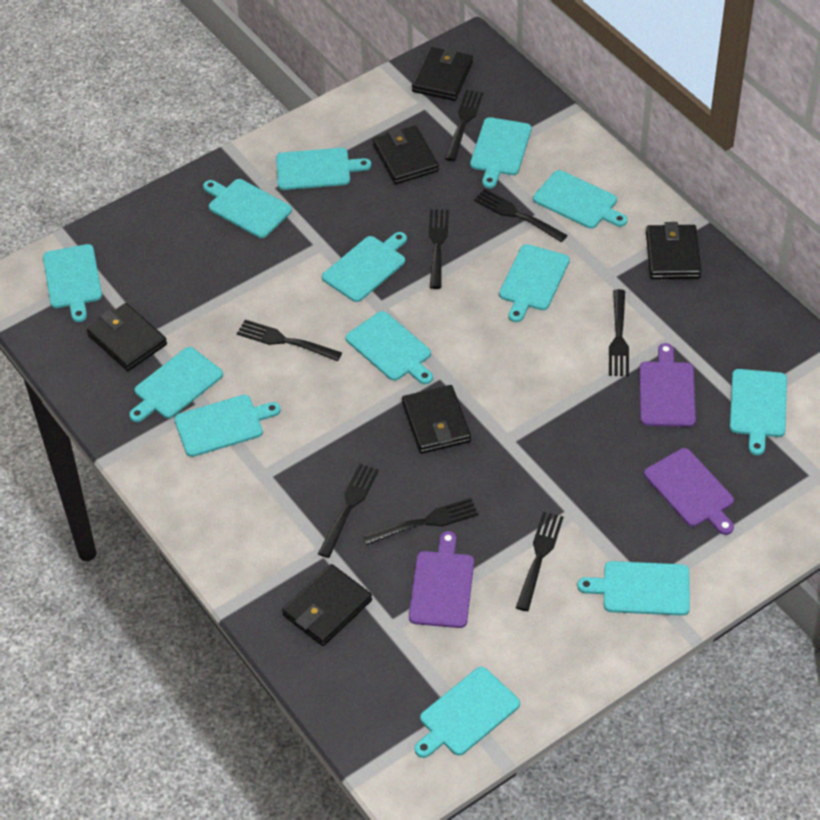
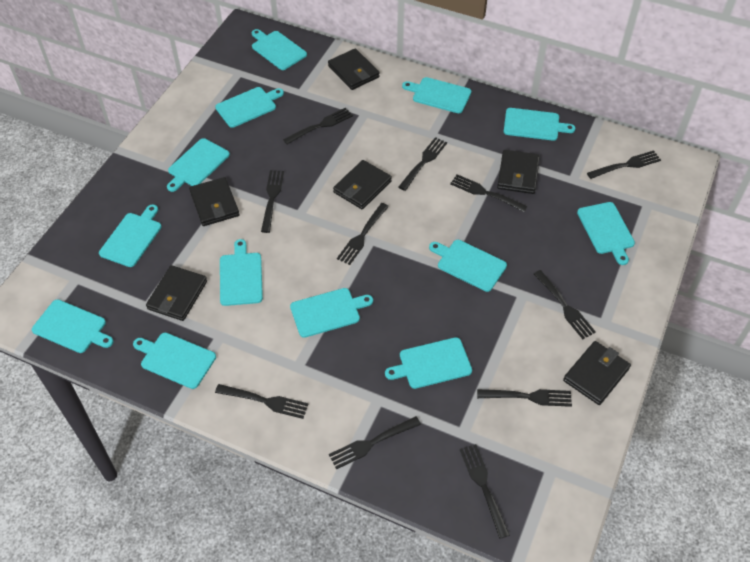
black fork: [237,320,342,361] [318,464,379,558] [363,498,478,545] [429,209,449,289] [445,90,483,161] [474,189,568,242] [516,512,564,611] [609,289,629,376] = 8 -> [215,384,308,419] [261,170,284,233] [283,108,353,144] [329,416,421,469] [337,203,389,265] [399,137,447,191] [450,174,528,212] [460,444,510,539] [477,389,572,407] [534,270,596,339] [587,150,661,179] = 11
purple cutting board: [409,531,474,628] [639,343,696,427] [644,448,734,535] = 3 -> none = 0

